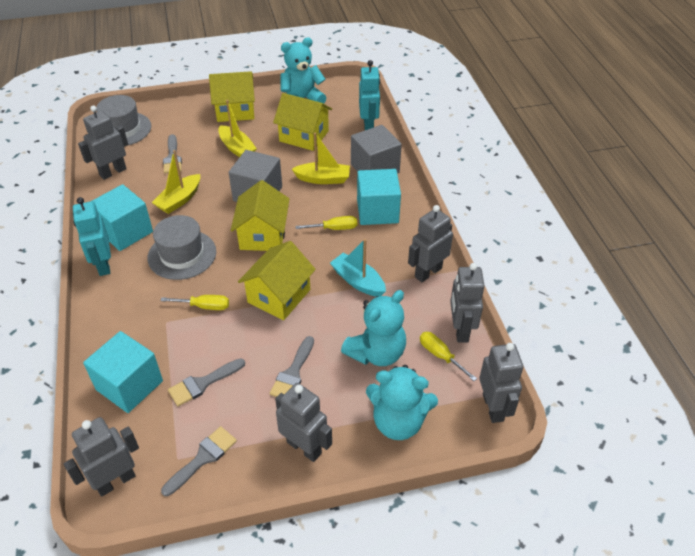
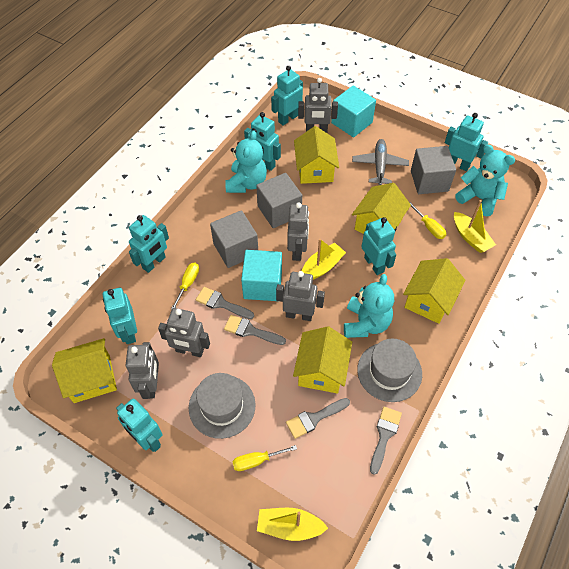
grey cube: [229,150,282,202] [351,125,402,174] = 2 -> [210,210,258,268] [256,173,302,228] [411,146,456,194] = 3
grey plane: none = 0 -> [352,139,409,185] = 1
grey robot: [64,417,139,497] [78,105,128,180] [275,383,332,462] [408,205,453,282] [450,263,484,342] [479,343,523,423] = 6 -> [126,342,159,399] [158,308,210,357] [276,271,325,321] [287,203,309,261] [298,78,338,133] = 5
turquoise boat: [330,239,386,297] = 1 -> none = 0
turquoise cube: [83,331,163,413] [92,184,153,251] [357,169,401,225] = 3 -> [241,250,282,301] [331,86,376,138] = 2
turquoise robot: [73,197,111,276] [359,60,380,130] = 2 -> [103,288,137,344] [116,398,162,452] [129,215,169,273] [244,112,281,171] [271,66,303,126] [361,217,396,275] [445,113,488,171] = 7
yellow house: [209,71,255,122] [231,180,289,251] [238,241,316,320] [273,93,332,151] = 4 -> [52,338,117,403] [293,326,352,394] [294,126,339,184] [352,183,411,234] [403,258,466,324] = 5

